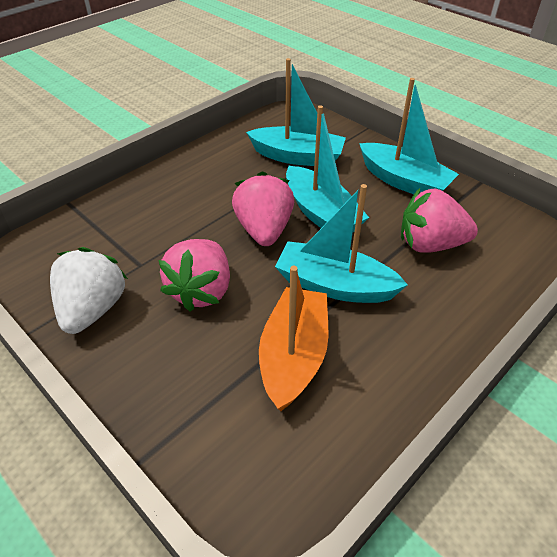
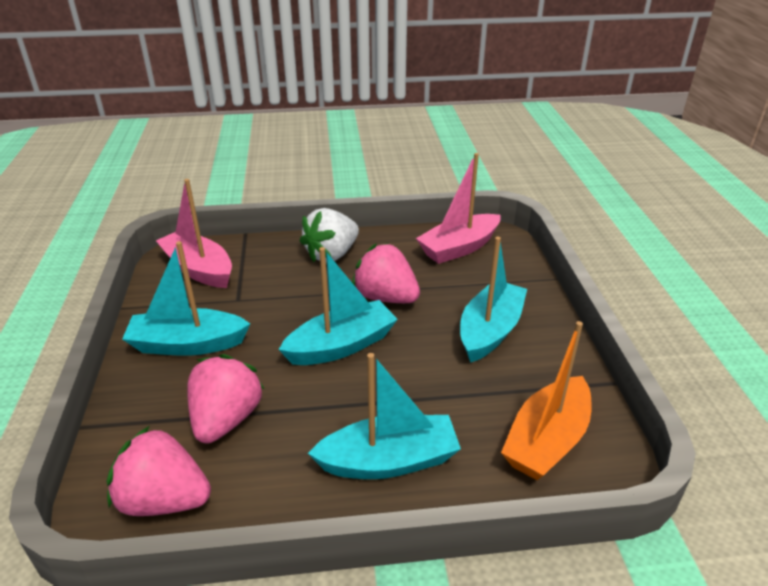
pink boat: none = 0 -> [156,179,232,288] [416,153,501,264] = 2

